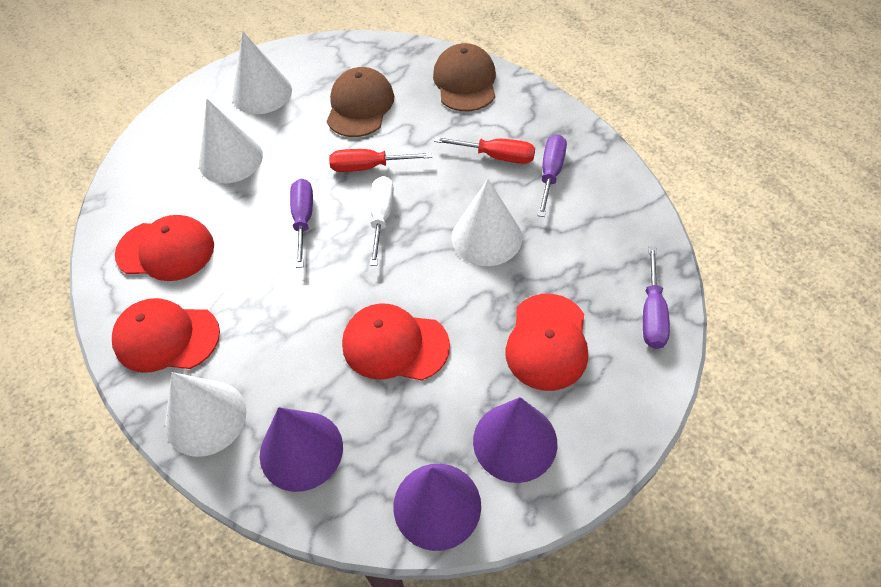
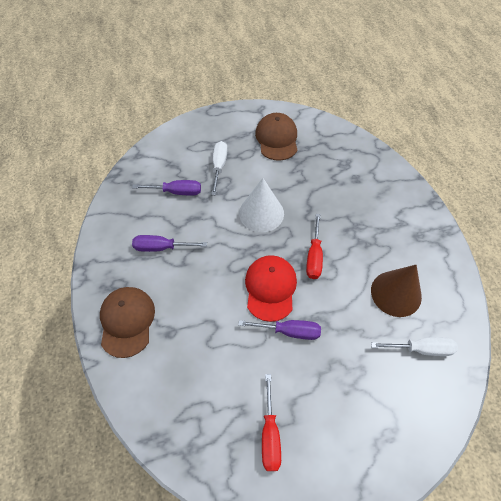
brown cone: none = 0 -> [371,265,422,317] = 1
purple cone: [260,407,343,492] [394,464,481,551] [473,397,557,483] = 3 -> none = 0
red cap: [112,298,220,373] [115,215,214,281] [342,303,450,381] [505,294,588,391] = 4 -> [245,255,297,322] = 1
white cone: [165,372,247,457] [199,99,263,183] [232,31,292,114] [452,179,522,266] = 4 -> [239,178,284,232] = 1
white screwdriver: [370,176,394,266] = 1 -> [211,141,228,195] [371,337,458,356] = 2

